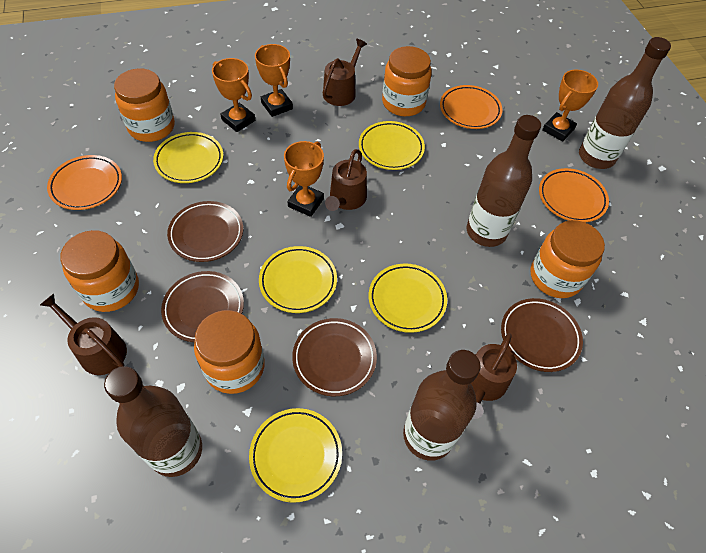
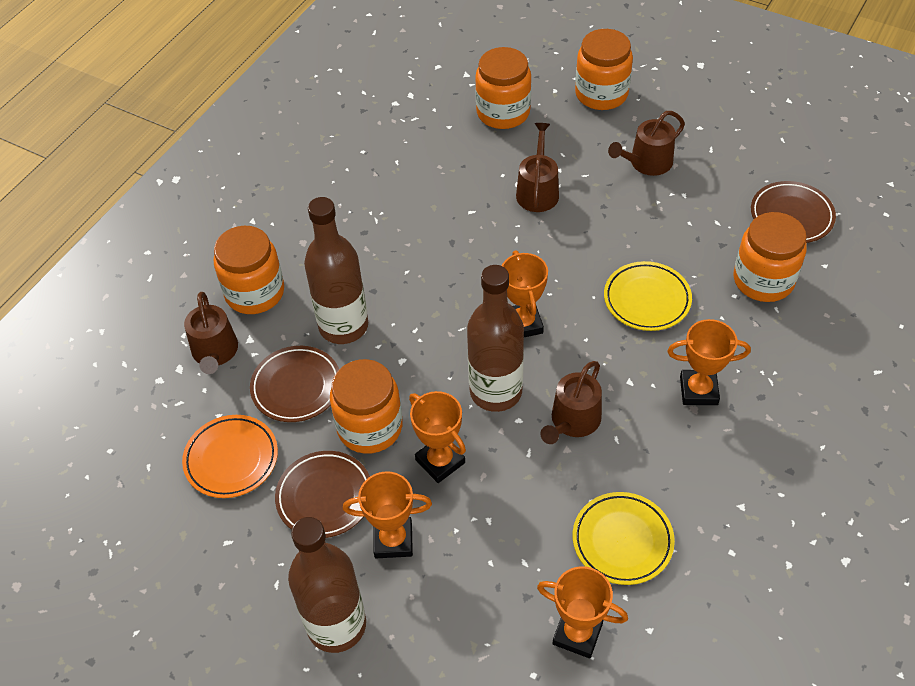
brown bottle: [104,366,202,477] [403,350,481,461] [467,115,541,247] [579,37,671,169] = 4 -> [288,517,366,653] [304,197,368,344] [467,265,524,412] = 3
brown plate: [161,271,244,342] [167,201,243,262] [292,318,377,396] [501,298,583,372] = 4 -> [250,346,339,422] [275,451,370,538] [751,181,836,243] = 3
orange plate: [47,155,122,210] [440,85,503,129] [539,168,609,223] = 3 -> [182,415,278,498] = 1
orange trophy: [212,58,255,132] [255,44,293,117] [284,141,324,217] [542,70,598,142] = 4 -> [343,471,432,558] [409,391,466,483] [502,250,548,337] [537,566,628,659] [667,319,751,405] = 5
yellow plate: [153,132,223,183] [249,408,342,503] [259,246,337,313] [359,121,425,170] [369,263,447,333] = 5 -> [573,492,675,585] [604,261,692,331] = 2

